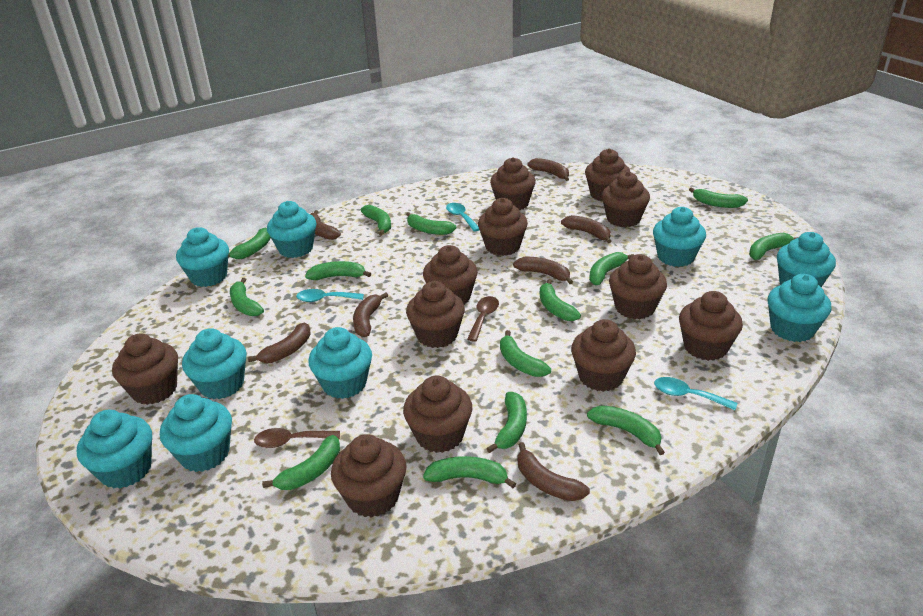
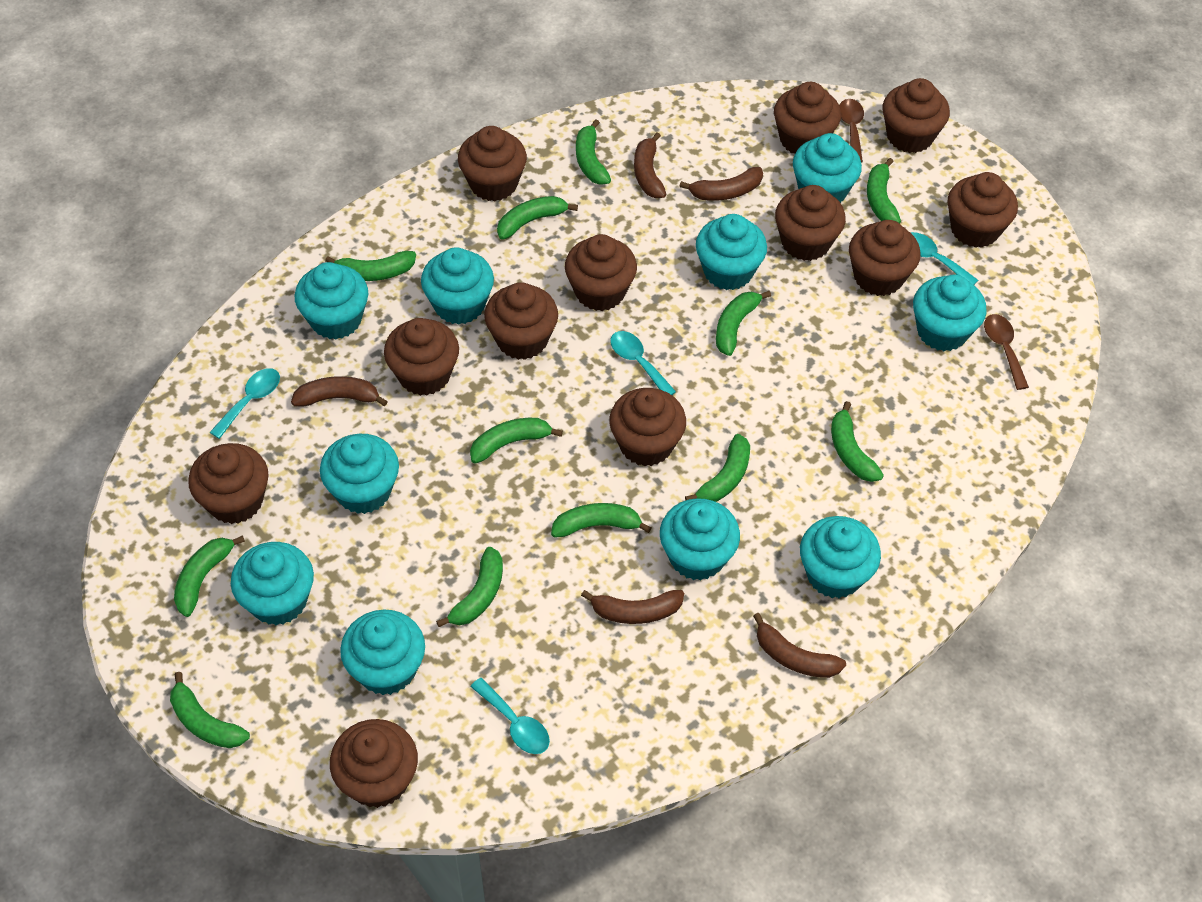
brown banana: [248,322,311,363] [311,210,341,240] [353,293,388,337] [513,257,573,284] [518,442,590,501] [527,158,569,181] [561,215,612,243] = 7 -> [291,376,388,407] [581,590,684,624] [634,132,666,198] [679,167,763,201] [753,613,846,678] = 5
green banana: [228,228,271,259] [230,278,264,316] [262,435,340,490] [305,261,371,280] [360,205,391,236] [406,212,457,235] [423,456,516,488] [486,392,527,453] [500,330,551,377] [540,279,581,321] [587,405,665,455] [589,252,634,285] [689,187,748,208] [749,232,799,260] = 14 -> [170,672,250,748] [174,535,245,617] [325,251,416,281] [436,547,503,627] [470,418,563,464] [497,196,578,240] [551,503,652,538] [576,119,611,185] [685,434,750,502] [716,291,771,356] [831,401,884,482] [867,158,901,224] = 12
turquoise cupcake: [77,410,152,489] [160,394,232,472] [176,227,229,287] [182,328,247,399] [267,201,316,258] [308,327,372,399] [653,207,706,267] [768,274,832,342] [777,232,836,287] = 9 -> [231,542,314,625] [294,262,368,340] [320,434,399,514] [340,610,425,695] [421,247,494,325] [660,498,740,581] [696,214,767,290] [793,133,862,203] [800,516,881,598] [913,275,987,351] = 10
turquoise spoon: [296,289,364,302] [446,203,479,232] [654,377,737,410] = 3 -> [209,368,280,439] [470,678,550,754] [610,331,676,395] [911,232,978,285] = 4

